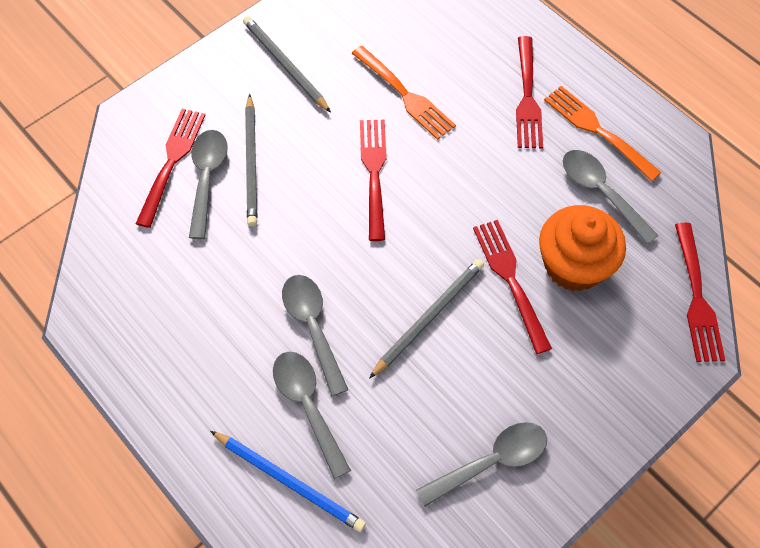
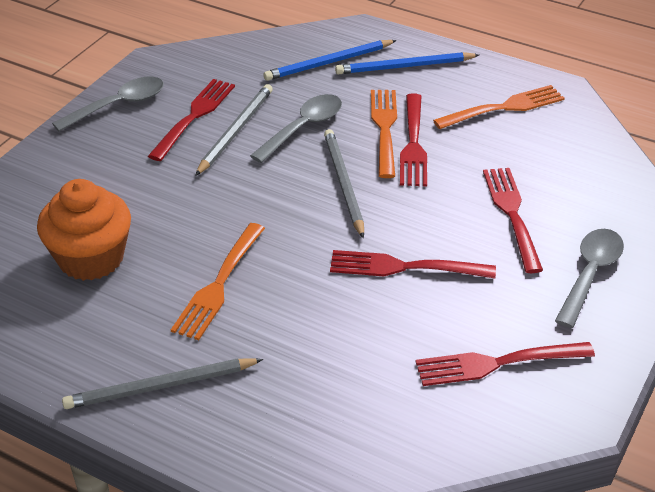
blue pencil: [211,431,366,532] = 1 -> [263,40,397,81] [335,52,479,74] = 2
grey spoon: [189,130,227,239] [273,352,351,479] [282,275,348,396] [416,422,547,507] [563,150,659,244] = 5 -> [52,77,164,131] [250,94,342,163] [555,229,624,328] = 3
orange fork: [352,46,456,140] [544,86,662,181] = 2 -> [171,223,265,340] [371,90,397,178] [433,85,565,129] = 3

